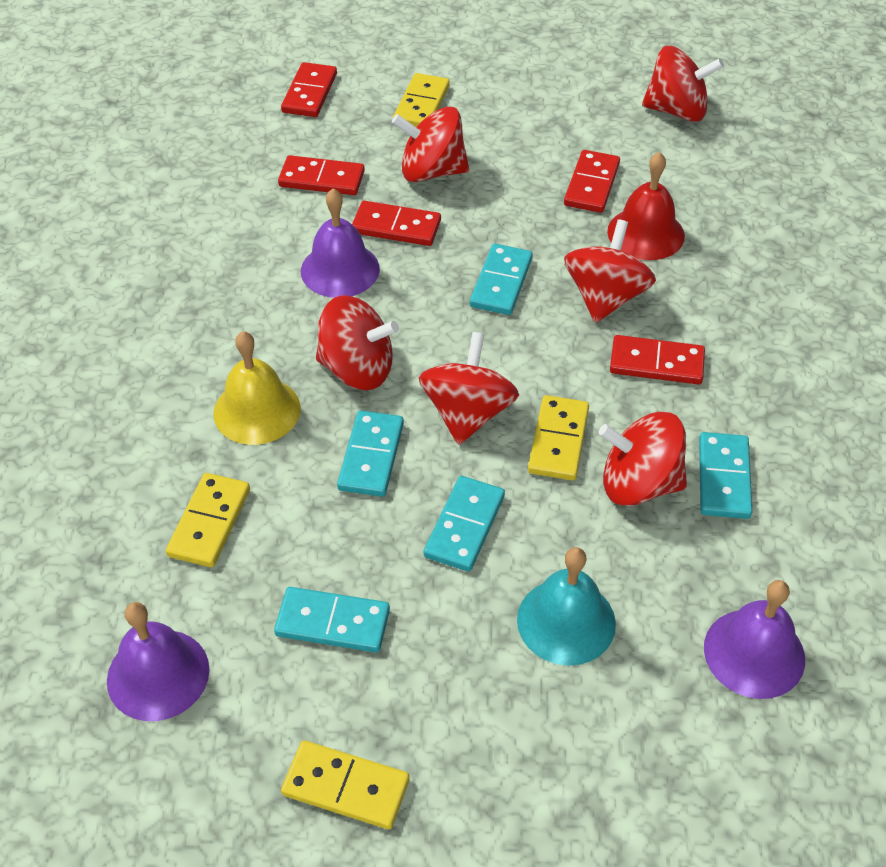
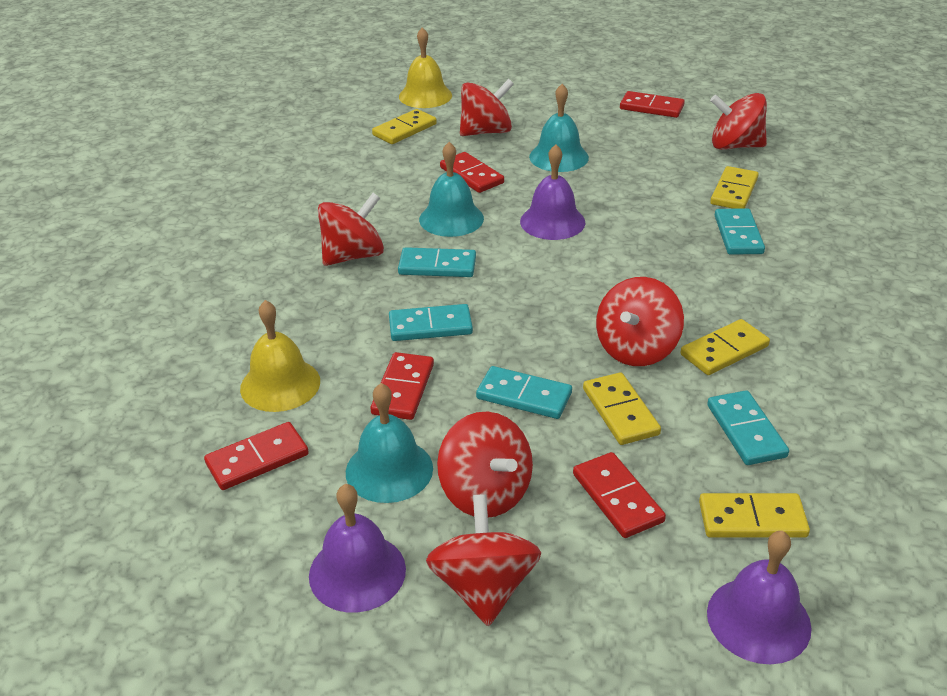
red bell: [607,152,685,260] = 1 -> none = 0
turquoise bell: [517,547,616,666] = 1 -> [346,383,433,503] [419,142,484,237] [529,84,589,172] = 3
yellow bell: [213,331,301,445] = 1 -> [240,300,320,412] [399,27,452,108] = 2
yellow domino: [166,473,250,567] [281,740,410,829] [393,73,450,127] [528,395,589,480] = 4 -> [372,109,437,144] [583,372,661,445] [680,319,770,375] [699,493,810,538] [710,166,759,209] = 5

